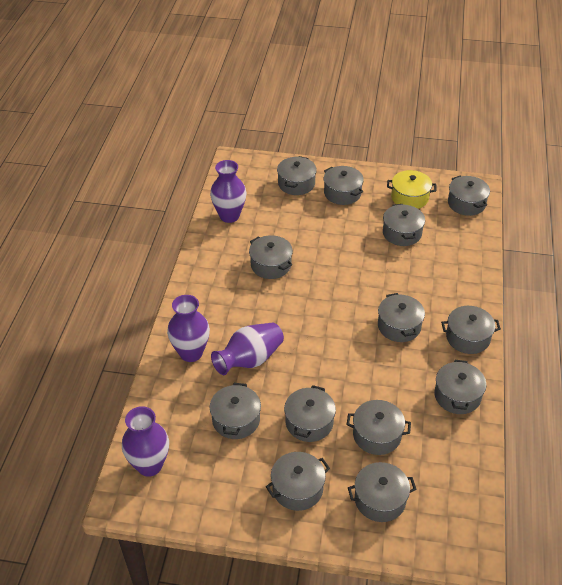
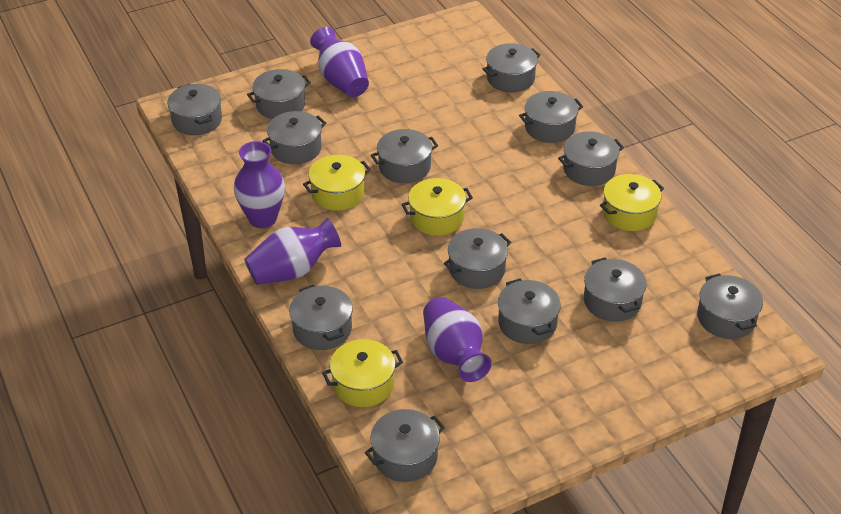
yellow pot: [387,170,436,209] = 1 -> [303,155,371,211] [322,339,403,407] [402,178,473,236] [600,174,664,231] = 4

